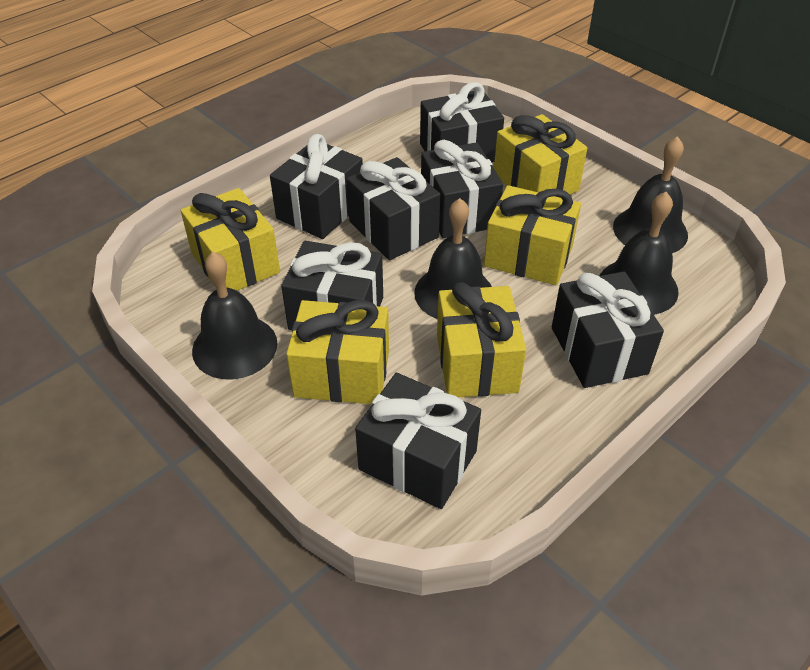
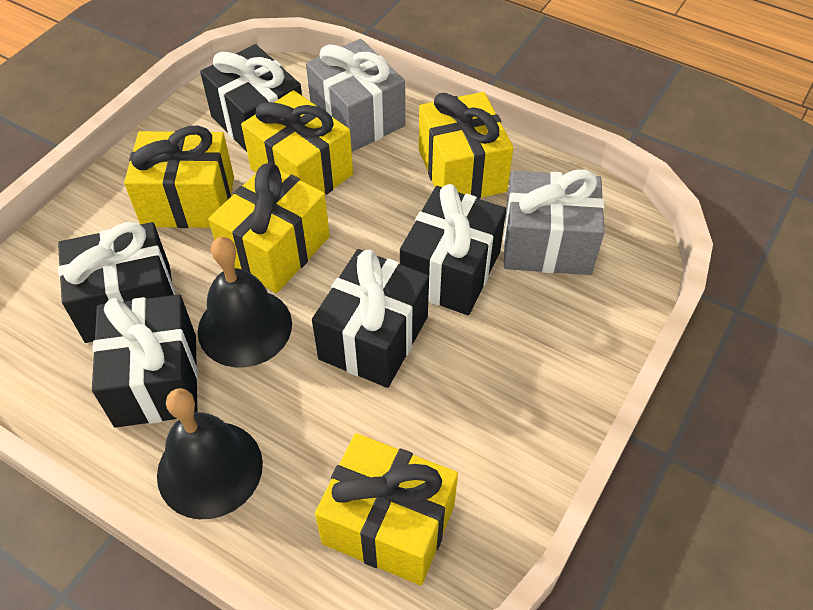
black bell: [192,252,278,379] [414,198,492,319] [600,192,679,315] [613,136,688,253] = 4 -> [157,388,263,519] [198,237,292,367] = 2
black gift: [270,134,363,239] [281,241,383,330] [347,157,441,260] [355,373,481,509] [420,82,504,162] [421,140,503,238] [552,271,664,388] = 7 -> [58,222,175,343] [92,295,198,428] [200,44,302,152] [312,249,429,388] [400,184,506,315] = 5
grey gift: none = 0 -> [306,39,405,152] [503,170,604,275] = 2

